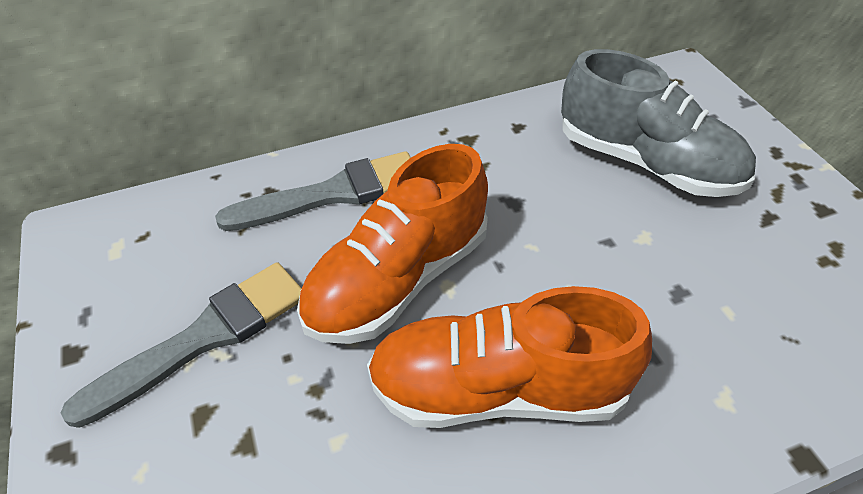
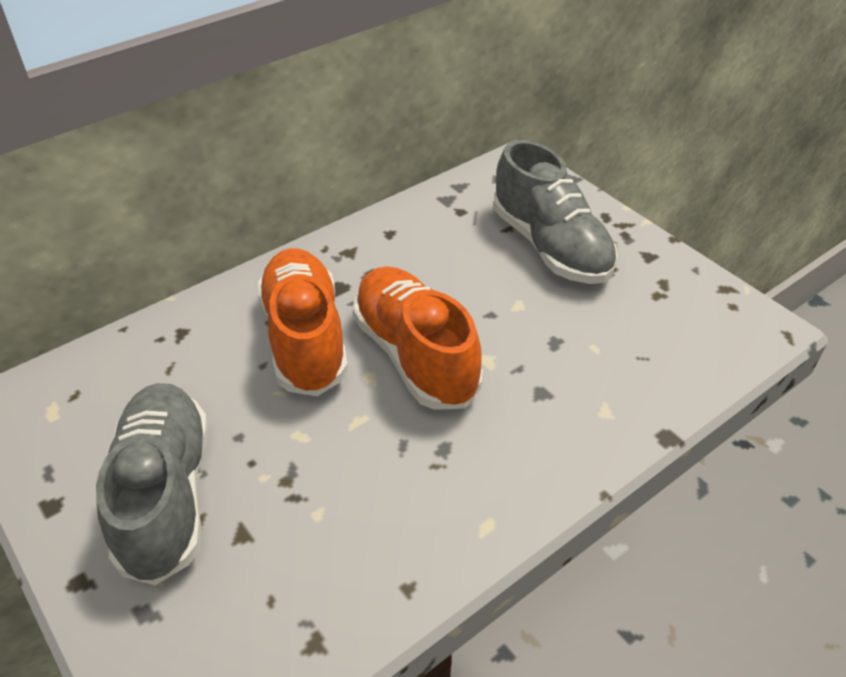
grey brush: [61,262,301,428] [215,151,411,231] = 2 -> none = 0
grey shoe: [561,49,756,197] = 1 -> [96,383,208,585] [493,140,618,284] = 2

